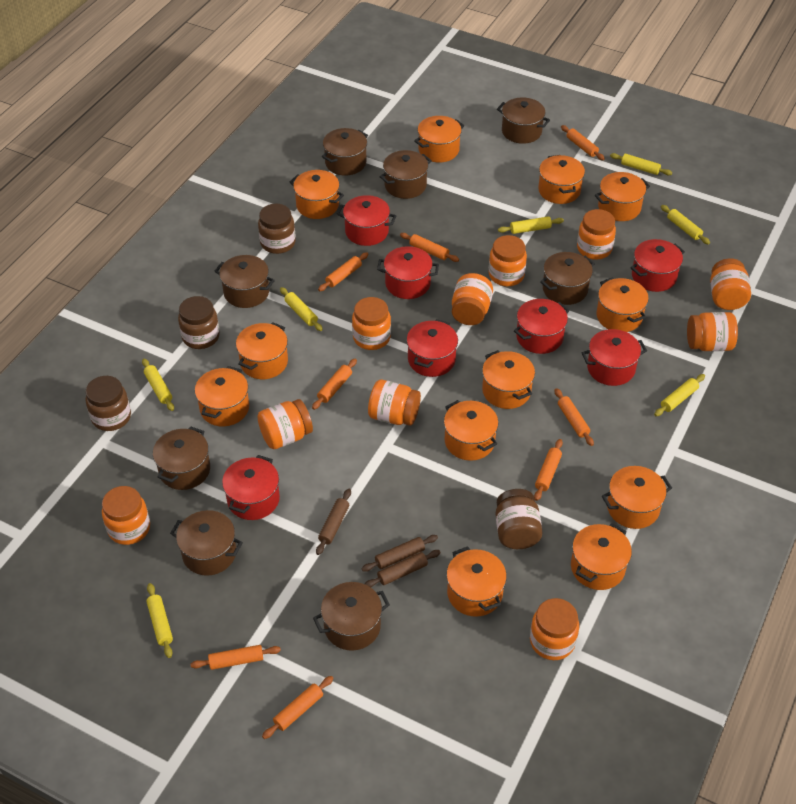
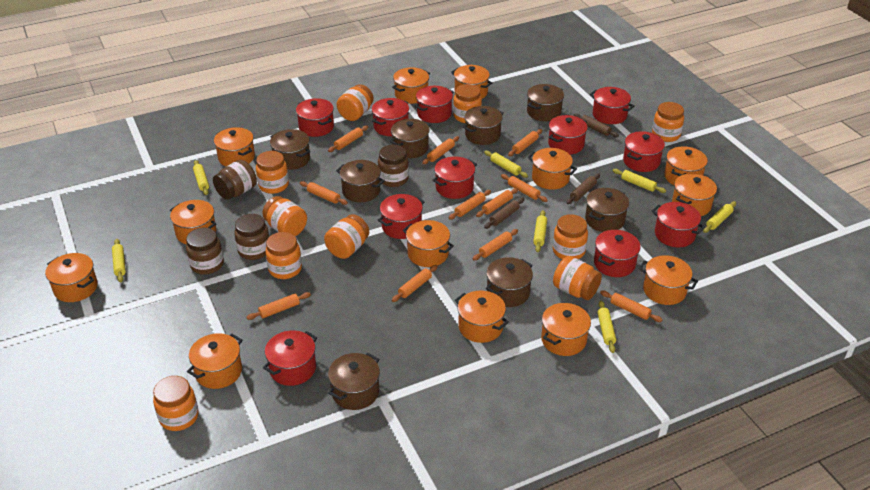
orange pot: [195,366,249,426] [236,322,288,379] [290,170,344,219] [414,116,464,163] [444,400,499,461] [446,546,507,617] [482,350,535,409] [538,155,585,204] [571,523,632,590] [595,172,650,221] [596,278,649,332] [602,466,672,529] = 12 -> [45,253,98,302] [170,200,216,244] [187,333,242,389] [214,127,255,166] [392,67,430,104] [403,220,454,267] [451,65,492,99] [455,291,509,343] [528,148,577,190] [541,303,591,356] [639,255,698,305] [664,146,708,185] [672,173,717,216] = 13
orange rolling pin: [191,645,281,670] [262,676,333,739] [312,359,357,410] [318,252,368,291] [400,233,459,262] [534,439,563,501] [555,388,594,446] [561,125,605,160] = 8 -> [246,292,311,320] [300,181,348,205] [328,125,368,152] [392,265,438,302] [422,136,459,164] [449,190,491,219] [472,229,518,260] [476,188,518,217] [501,174,548,202] [508,129,542,156] [600,291,662,322] = 11
red pot: [222,455,280,520] [337,195,396,246] [377,246,439,299] [407,319,458,377] [514,299,570,354] [582,329,647,386] [631,239,685,292] = 7 -> [263,330,317,386] [296,98,334,137] [372,98,409,136] [378,194,425,239] [415,86,454,123] [432,156,477,199] [548,115,588,154] [590,87,634,124] [594,230,640,277] [623,131,665,172] [652,202,705,247] = 11

